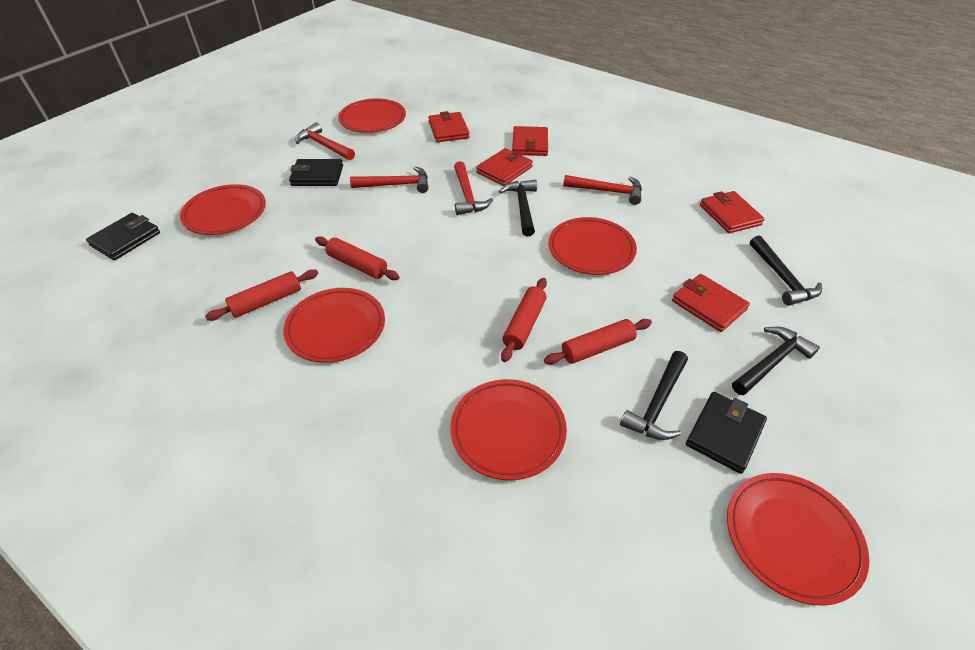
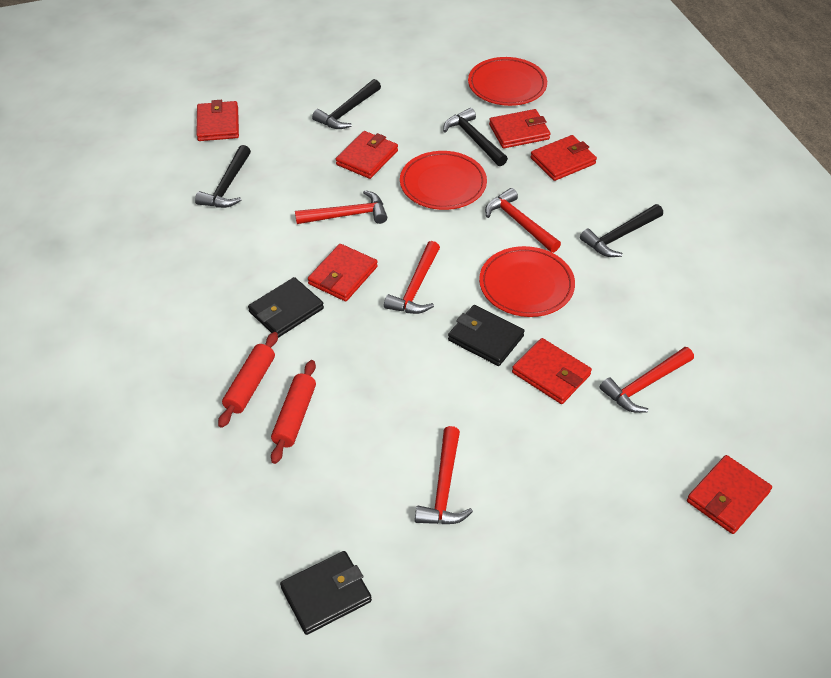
red hammer: [295,122,355,160] [350,167,429,193] [454,161,493,215] [563,175,642,205] = 4 -> [295,190,387,224] [384,241,440,314] [415,426,473,524] [485,188,561,253] [600,347,694,413] = 5
red plate: [180,184,266,235] [283,288,385,363] [338,98,406,133] [450,379,567,480] [549,217,637,275] [727,473,869,605] = 6 -> [400,151,487,210] [468,57,547,106] [479,246,575,317] = 3
red rolling pin: [205,269,319,321] [315,237,400,280] [501,278,547,362] [544,319,652,365] = 4 -> [218,332,278,428] [271,360,316,464] = 2
red wallet: [428,111,470,142] [476,148,533,186] [512,126,548,156] [672,274,750,332] [700,191,765,233] = 5 -> [197,100,239,141] [308,244,378,301] [336,131,398,179] [489,109,550,149] [512,338,592,404] [530,135,597,181] [687,455,772,534] = 7

